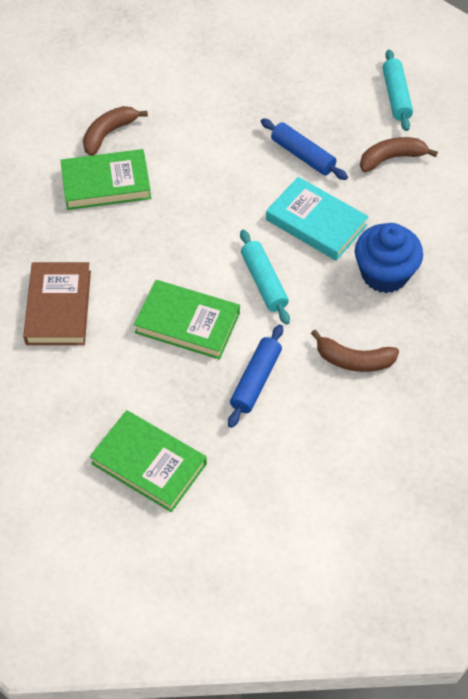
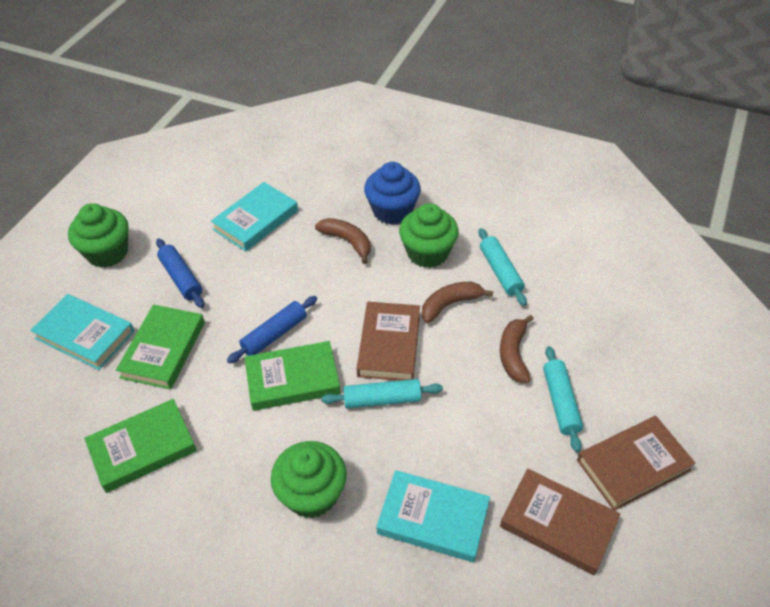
brown book: [23,262,91,345] = 1 -> [357,302,420,381] [500,469,621,575] [577,416,696,511] = 3
green cupcake: none = 0 -> [68,203,129,268] [271,441,347,519] [399,203,459,268] = 3
turquoise book: [266,177,369,261] = 1 -> [30,294,135,370] [211,182,298,251] [376,470,490,562] = 3
turquoise rolling pin: [240,230,290,325] [382,50,413,131] = 2 -> [321,379,443,408] [478,228,527,306] [543,346,583,452] = 3

